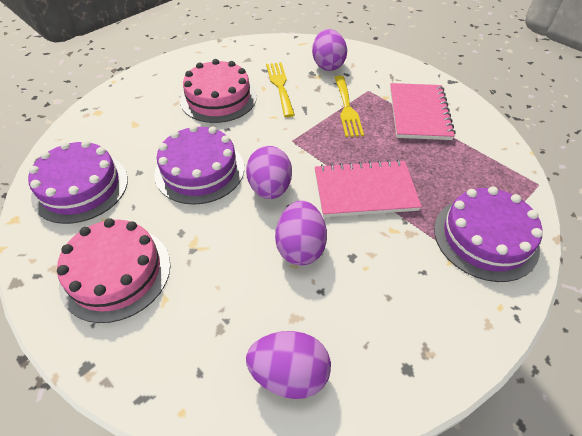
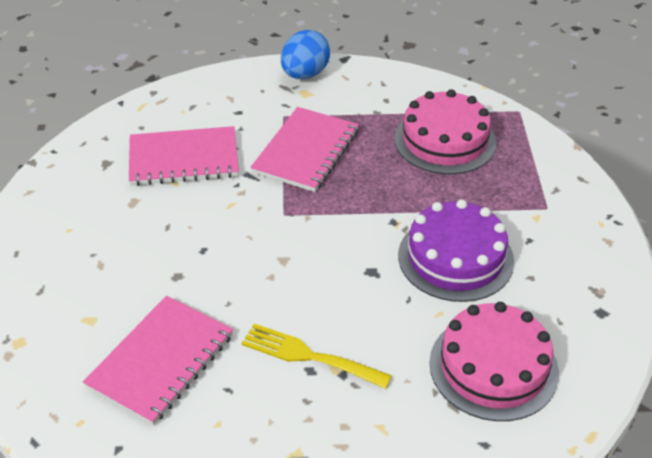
blue egg: none = 0 -> [281,30,330,79] = 1
pink notebook: [315,159,422,217] [390,83,455,140] = 2 -> [83,296,233,425] [129,126,239,186] [250,107,359,192] = 3
purple cake: [28,140,128,224] [154,125,244,205] [434,186,543,282] = 3 -> [398,199,514,302] = 1
purple egg: [246,146,292,199] [246,331,331,399] [275,201,327,265] [312,29,347,71] = 4 -> none = 0
yellow fork: [266,62,295,117] [334,75,364,137] = 2 -> [241,323,392,389] = 1

